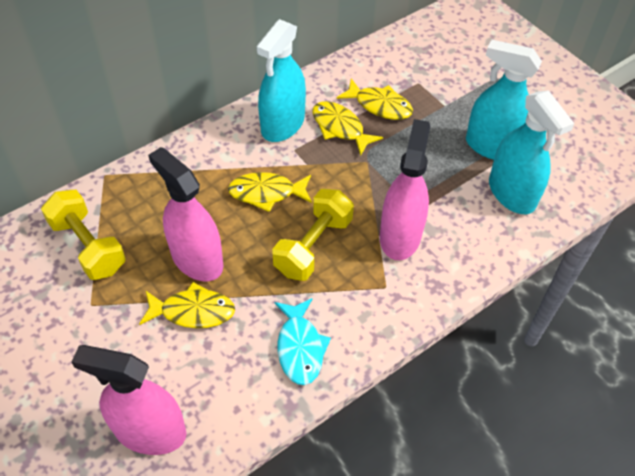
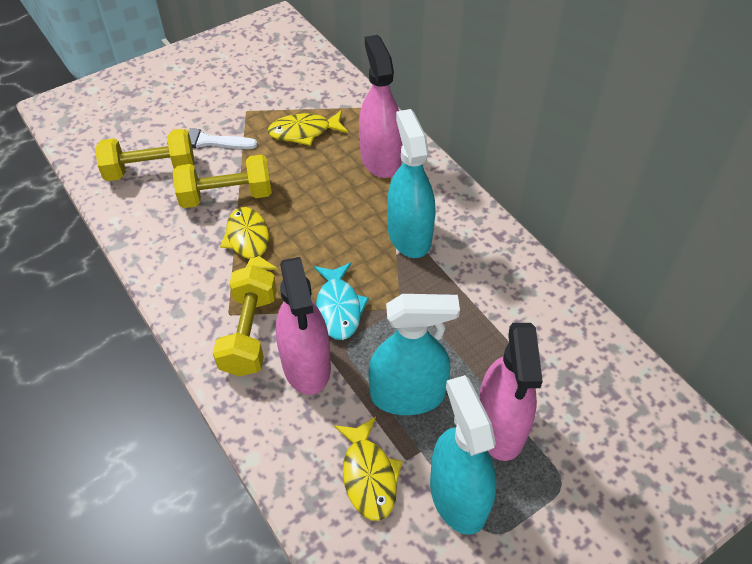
white brush: none = 0 -> [167,128,258,149] = 1
yellow dumbbell: [41,190,126,280] [272,189,354,281] = 2 -> [95,129,194,181] [173,155,272,208] [213,265,277,377] = 3
yellow fish: [139,282,235,328] [228,172,312,212] [312,101,383,156] [336,78,413,120] = 4 -> [220,207,278,270] [268,110,348,146] [334,417,403,521] = 3

